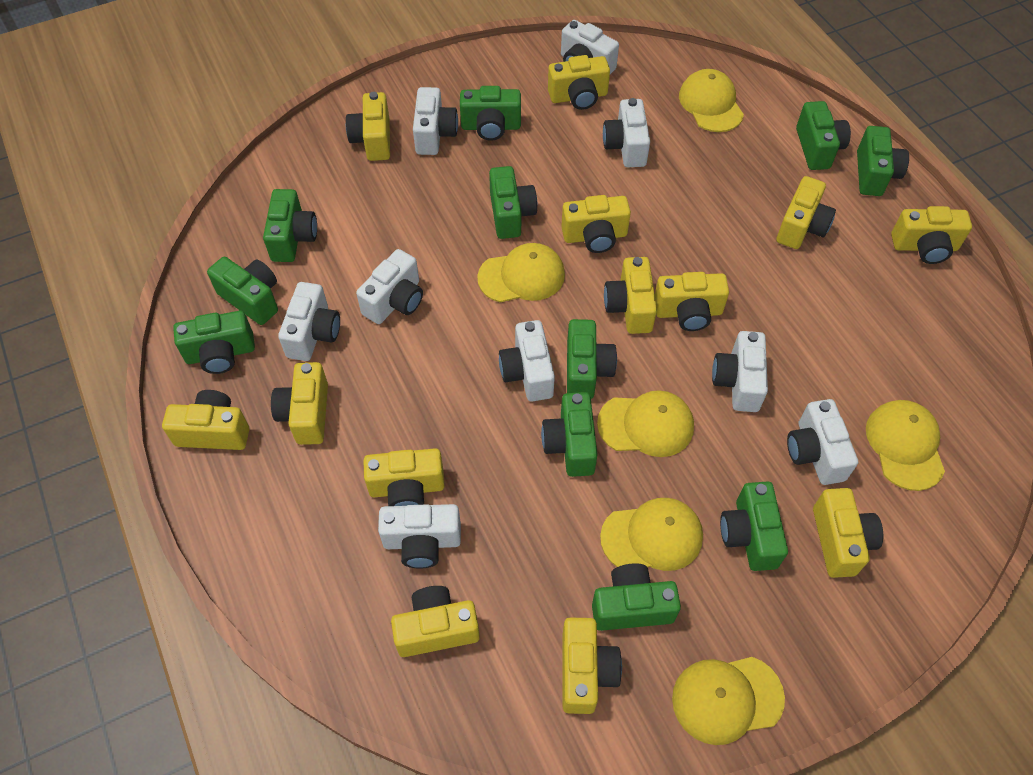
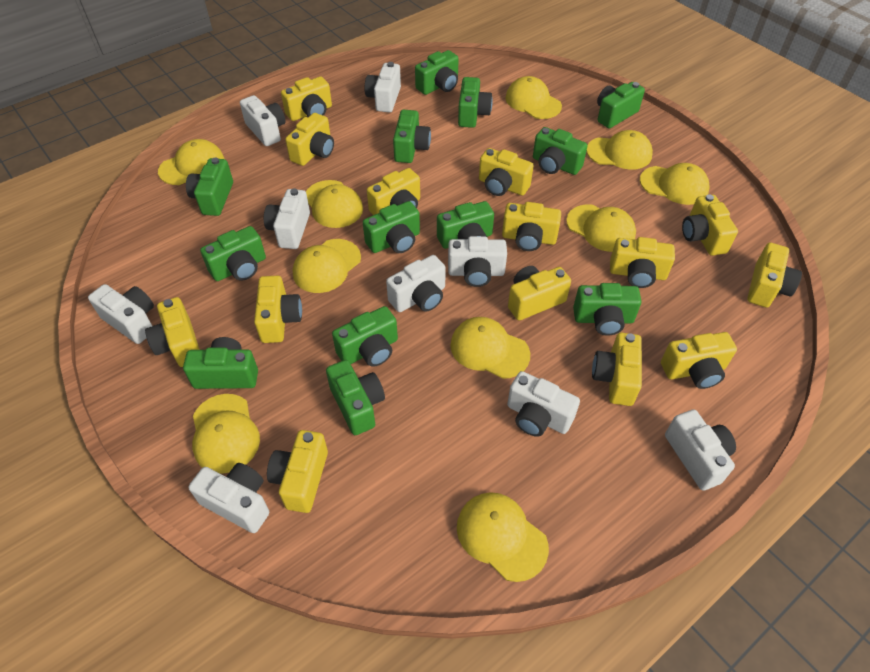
green camera: [173,311,255,374] [207,257,278,325] [263,189,317,262] [460,86,521,141] [489,166,537,239] [541,392,598,477] [567,319,617,399] [592,563,681,631] [720,481,788,571] [796,101,851,170] [857,126,909,196] = 11 -> [183,337,258,389] [186,158,233,216] [200,226,266,281] [326,360,385,435] [332,306,398,367] [363,201,420,253] [393,110,431,163] [415,50,459,95] [437,201,494,249] [458,77,493,128] [533,127,588,175] [573,283,641,336] [597,82,645,128] = 13
yellow camera: [162,390,249,450] [271,362,328,445] [346,92,390,161] [363,448,445,506] [391,586,480,657] [548,55,610,110] [561,195,631,253] [562,617,622,714] [604,257,657,334] [655,272,729,331] [777,176,836,249] [813,488,883,578] [891,206,972,264] = 13 -> [145,297,200,367] [254,276,302,343] [267,430,328,513] [281,76,332,121] [285,113,334,166] [367,168,420,215] [479,148,534,196] [502,202,561,251] [508,266,571,320] [592,332,642,406] [610,237,675,288] [661,332,737,389] [682,194,738,256] [747,243,802,308] = 14
yellow cap: [477,243,565,302] [597,390,694,457] [600,498,703,571] [672,657,785,745] [679,69,744,132] [866,400,945,491] = 6 -> [158,139,224,185] [192,394,260,474] [293,239,361,293] [306,180,363,228] [450,317,530,379] [457,492,549,582] [506,76,562,119] [566,204,636,252] [587,130,653,170] [640,163,710,205] = 10

